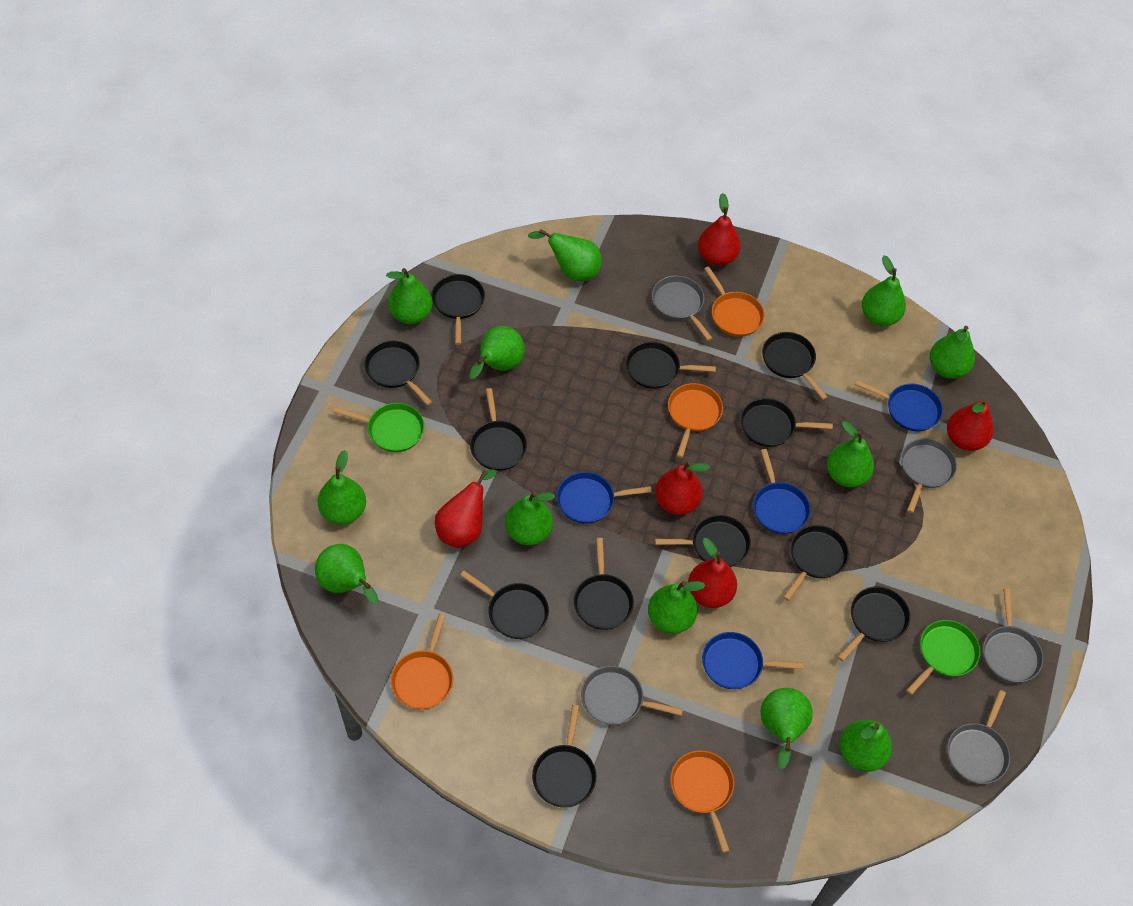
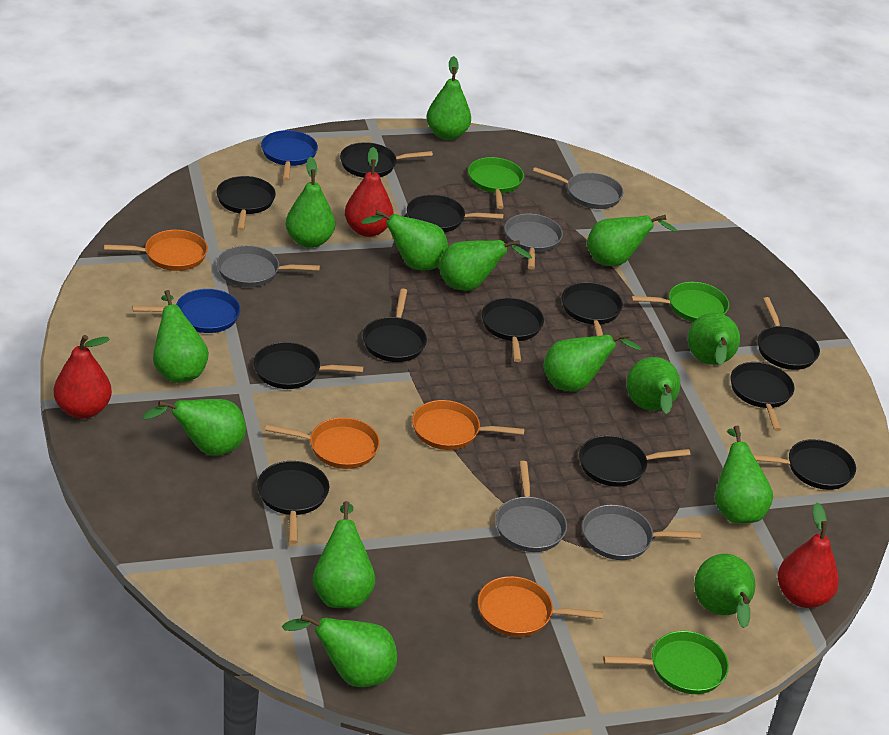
blue pan: [557,472,652,524] [702,632,804,689] [753,449,811,534] [855,380,943,431] = 4 -> [133,289,240,333] [261,130,318,181] = 2
green pan: [333,403,424,452] [906,620,981,695] = 2 -> [468,157,524,209] [603,631,729,694] [631,282,729,322] = 3
green pear: [315,544,379,605] [318,450,366,524] [386,268,432,324] [469,326,525,379] [505,491,555,545] [528,229,602,281] [648,581,706,634] [761,688,813,769] [827,421,874,487] [839,720,892,771] [862,255,906,326] [930,326,975,379] = 12 -> [142,399,246,456] [153,290,209,383] [282,614,397,687] [286,157,335,248] [312,501,375,608] [361,210,448,270] [426,56,471,140] [439,240,532,291] [543,333,641,391] [587,215,677,266] [627,357,680,414] [688,313,740,365] [694,554,755,628] [715,426,773,524] = 14
red pear: [435,469,497,548] [655,461,710,515] [688,538,737,608] [698,193,741,266] [947,398,994,451] = 5 -> [54,335,112,419] [345,147,394,237] [778,503,839,608] = 3

